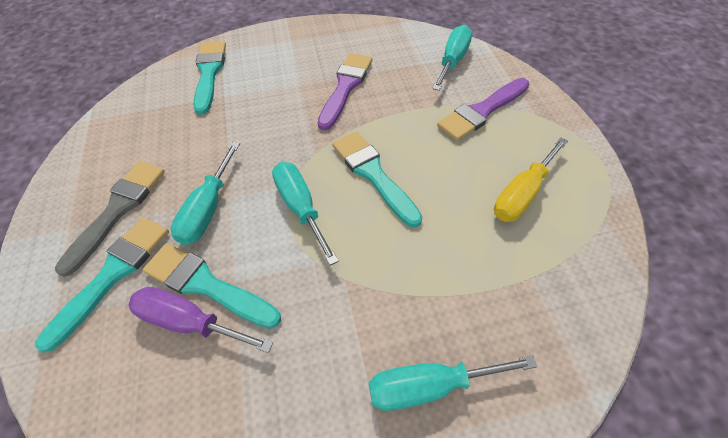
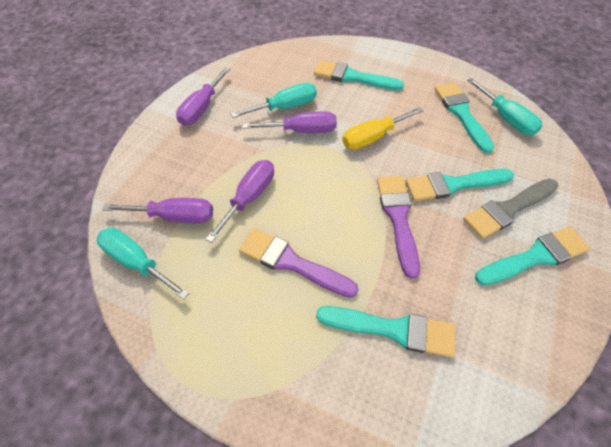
purple screwdriver: [129,287,273,353] = 1 -> [102,198,213,224] [176,67,231,126] [205,160,274,243] [242,111,337,133] = 4
turquoise brush: [35,217,169,353] [143,243,281,329] [193,41,226,115] [332,131,422,227] = 4 -> [314,60,404,90] [316,306,455,358] [406,169,514,201] [434,83,494,153] [475,227,590,286] = 5
turquoise screwdriver: [171,142,240,245] [272,162,339,266] [369,355,538,411] [432,25,472,91] = 4 -> [97,228,189,299] [231,83,317,118] [467,78,542,136] = 3

